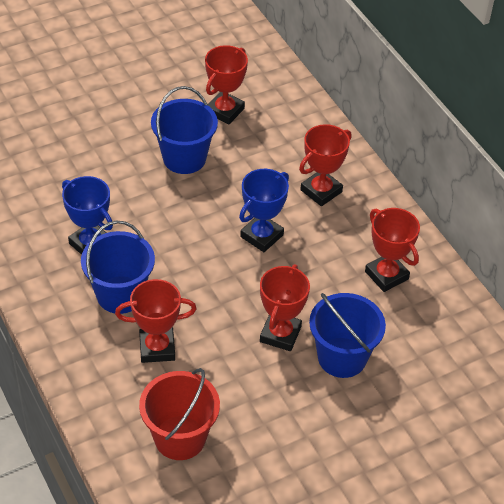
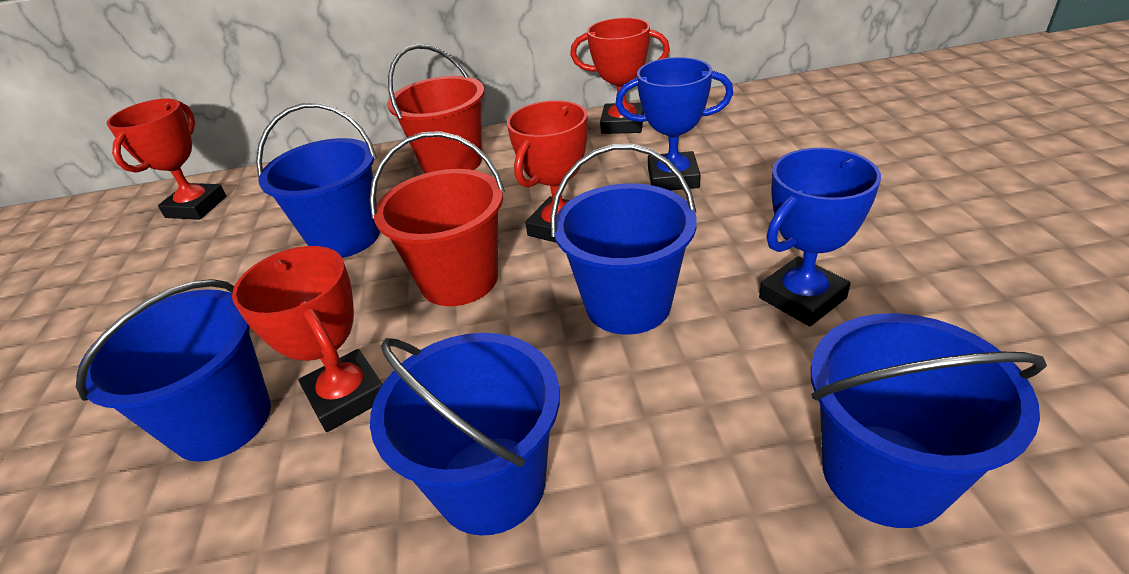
blue bucket: [81,220,155,314] [151,86,218,174] [309,293,386,378] = 3 -> [76,279,271,462] [256,103,380,258] [370,333,560,536] [550,144,697,335] [810,313,1047,528] = 5
red bucket: [139,368,220,460] = 1 -> [369,131,505,306] [387,44,485,173] = 2
red trophy: [115,279,197,363] [205,45,248,124] [260,264,310,351] [299,124,352,206] [365,208,420,292] = 5 -> [107,98,226,220] [232,246,382,432] [507,100,588,243] [570,18,670,134] = 4

